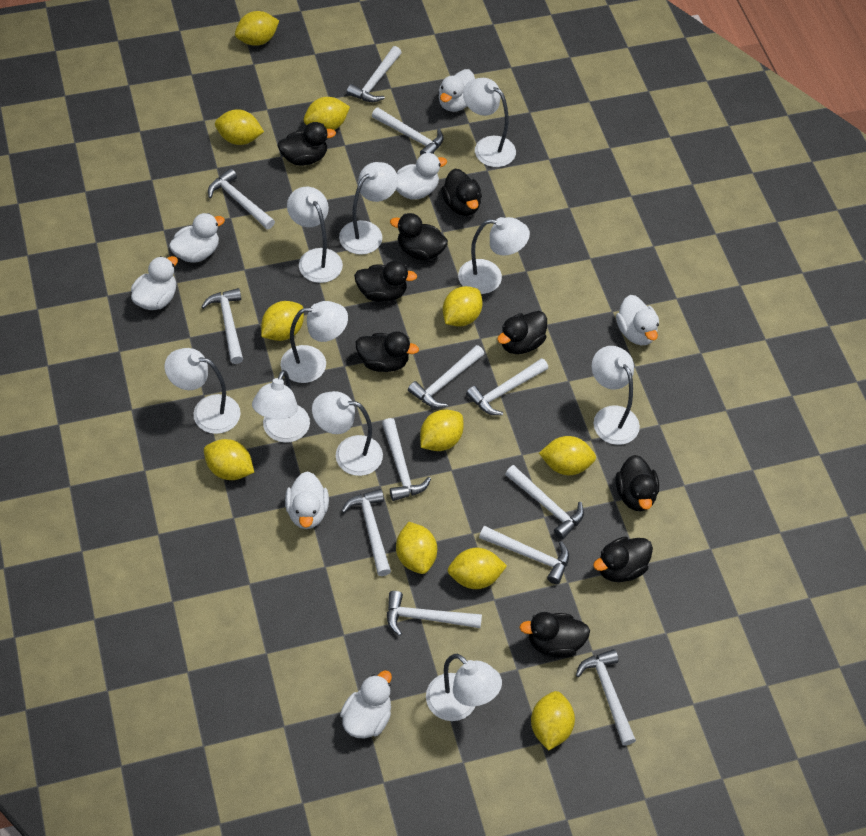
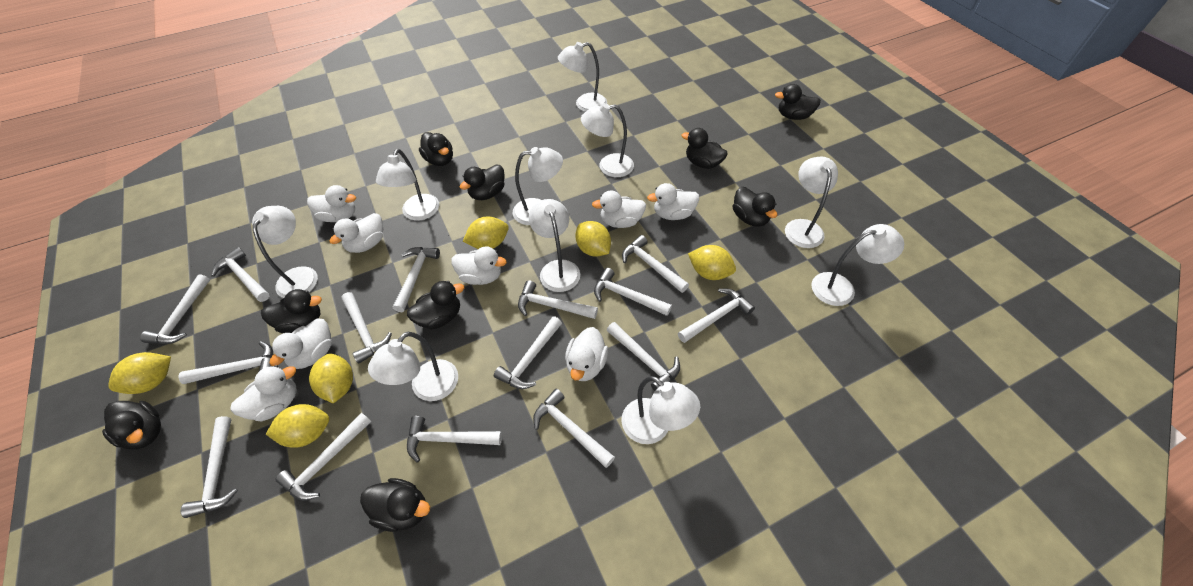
white duck: [131,256,178,310] [169,213,225,263] [285,471,329,529] [340,670,392,738] [396,153,447,200] [439,69,475,112] [616,295,659,345] = 7 -> [230,365,297,422] [269,319,332,369] [307,185,356,222] [329,213,383,253] [451,247,507,285] [565,327,608,381] [592,191,646,228] [647,183,699,220] = 8
white hammer: [201,288,243,364] [208,168,275,229] [342,489,391,576] [346,46,402,102] [372,107,444,155] [382,418,431,501] [387,591,482,636] [408,345,484,408] [466,358,548,415] [479,526,569,584] [505,465,584,540] [576,649,636,746] = 12 -> [140,274,210,344] [178,341,273,384] [181,416,238,518] [211,247,269,302] [276,413,371,501] [341,292,392,364] [393,247,440,312] [407,416,502,462] [494,316,562,389] [518,280,598,319] [533,389,615,468] [594,268,672,316] [607,322,680,391] [622,235,689,293] [678,289,755,343] = 15
yellow lemon: [204,439,254,480] [215,109,264,145] [235,11,279,46] [261,301,304,341] [304,97,350,130] [396,522,437,574] [420,409,464,451] [443,286,483,326] [448,548,507,589] [531,691,575,751] [539,436,596,475] = 11 -> [108,352,171,394] [266,404,329,448] [309,353,353,404] [463,217,509,249] [575,221,611,257] [688,245,736,280] = 6

